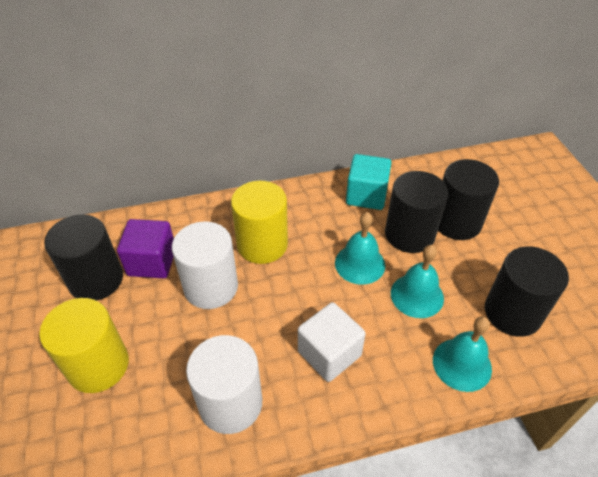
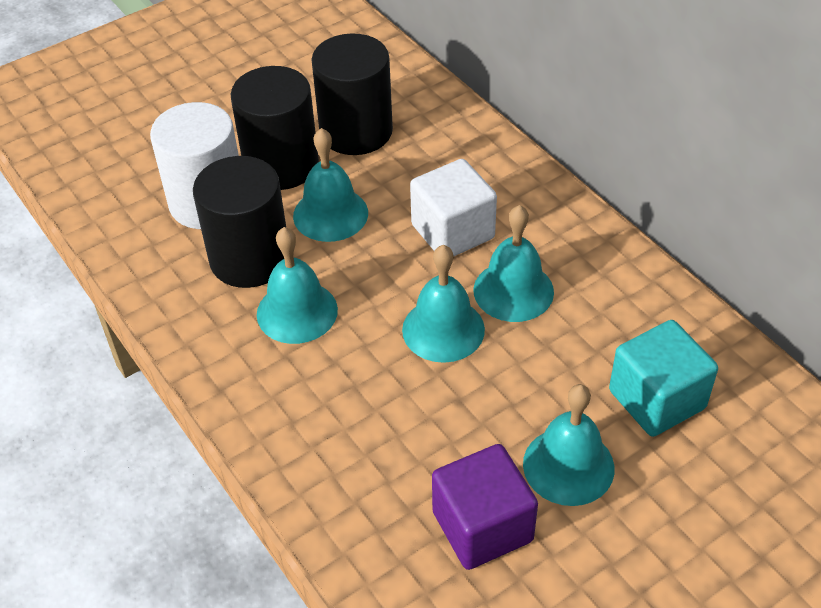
black cylinder: [44,214,123,301] [385,171,448,253] [438,159,499,240] [485,246,569,337] = 4 -> [193,156,286,288] [231,66,319,190] [311,33,393,155] = 3
turquoise bell: [335,212,385,285] [391,245,444,318] [433,316,492,392] = 3 -> [257,227,338,344] [293,128,368,242] [402,245,485,363] [474,205,554,322] [523,384,614,506] = 5
white cylinder: [172,221,238,309] [186,335,262,434] = 2 -> [150,102,239,229] = 1
yellow cylinder: [39,298,129,393] [231,181,288,264] = 2 -> none = 0

